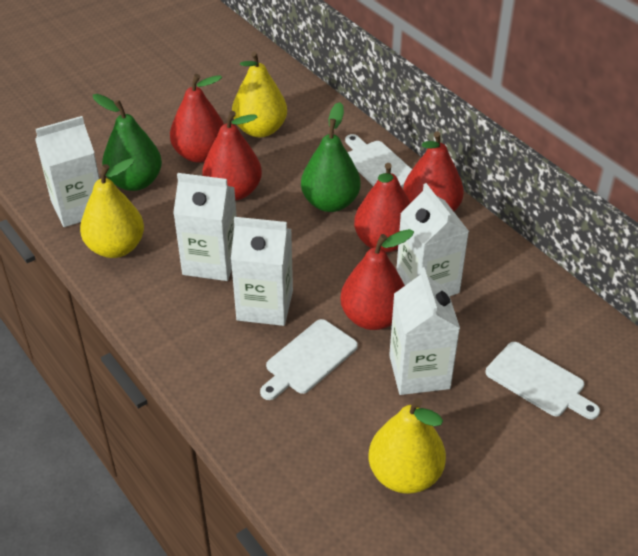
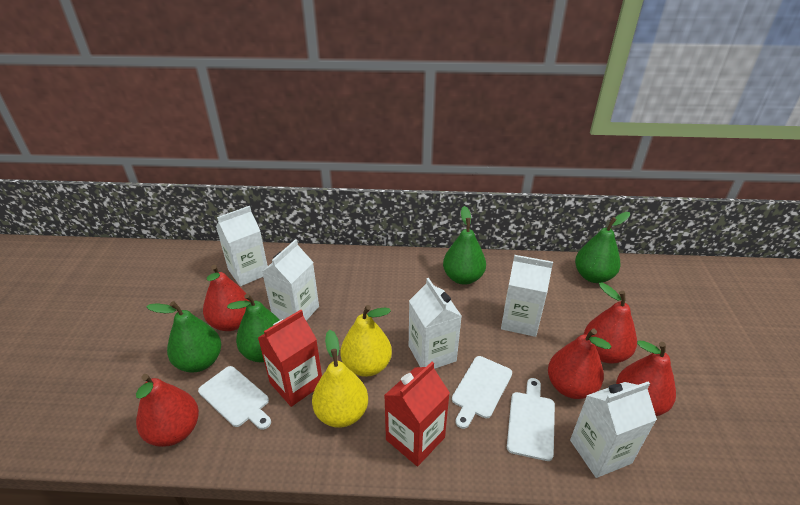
green pear: [93,94,162,191] [301,102,361,212] = 2 -> [146,301,221,372] [227,293,280,362] [443,206,486,285] [575,212,630,283] = 4
red carton: none = 0 -> [258,310,322,407] [384,362,450,467] = 2
yellow pear: [80,158,144,258] [232,51,287,137] [369,398,446,494] = 3 -> [312,330,368,428] [340,305,392,377] = 2

